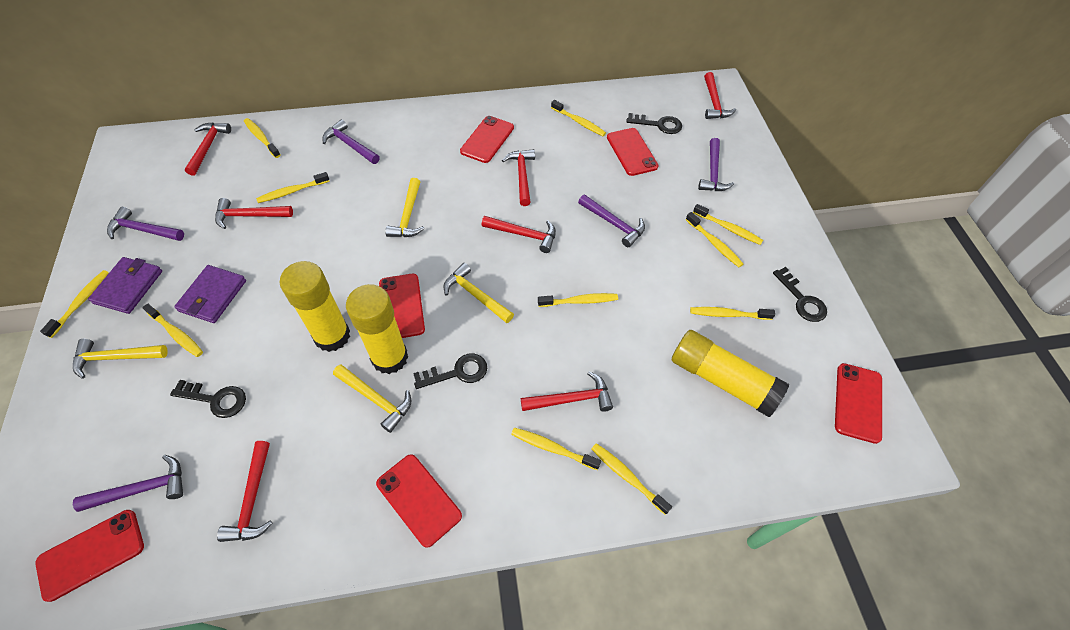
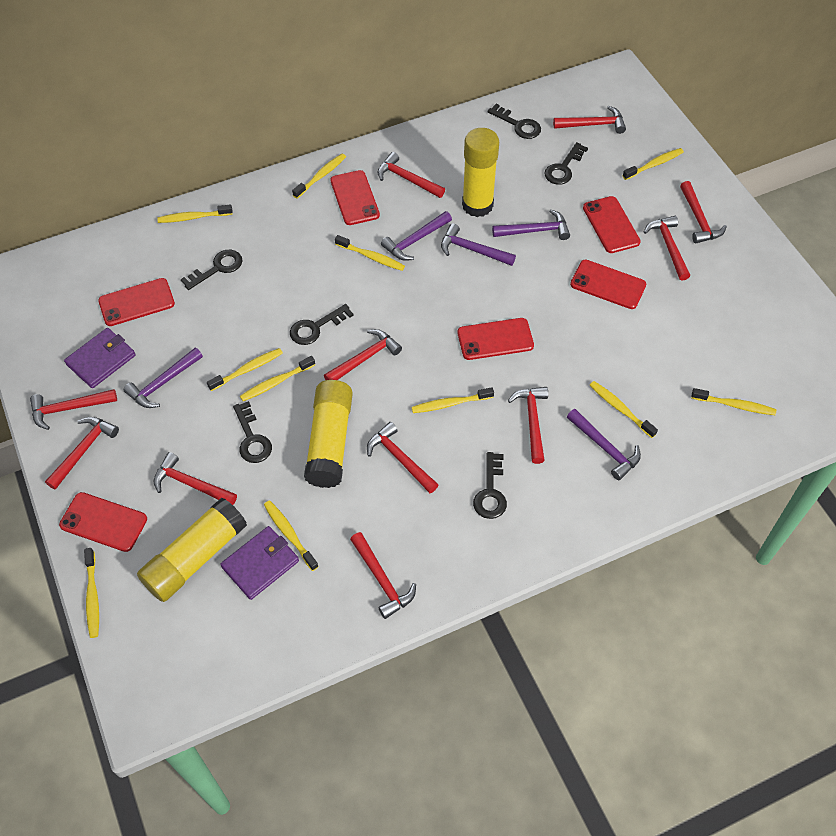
black key: [170,380,246,418] [413,353,487,389] [626,113,682,134] [773,267,827,322] = 4 -> [181,250,243,290] [233,401,272,463] [290,304,354,345] [473,452,507,519] [488,104,541,139] [544,142,588,185] = 6
red hammer: [185,122,231,176] [215,198,293,229] [217,441,272,542] [482,216,556,253] [502,149,535,206] [521,371,613,412] [704,72,736,119] = 7 -> [30,389,117,430] [45,417,119,490] [154,452,237,505] [324,329,402,380] [350,532,416,619] [367,422,438,493] [378,152,445,198] [508,387,548,464] [553,106,626,134] [644,216,690,281] [680,181,727,244] = 11
yellow hammer: [73,339,168,379] [333,364,411,433] [385,178,425,237] [444,263,514,323] = 4 -> none = 0

